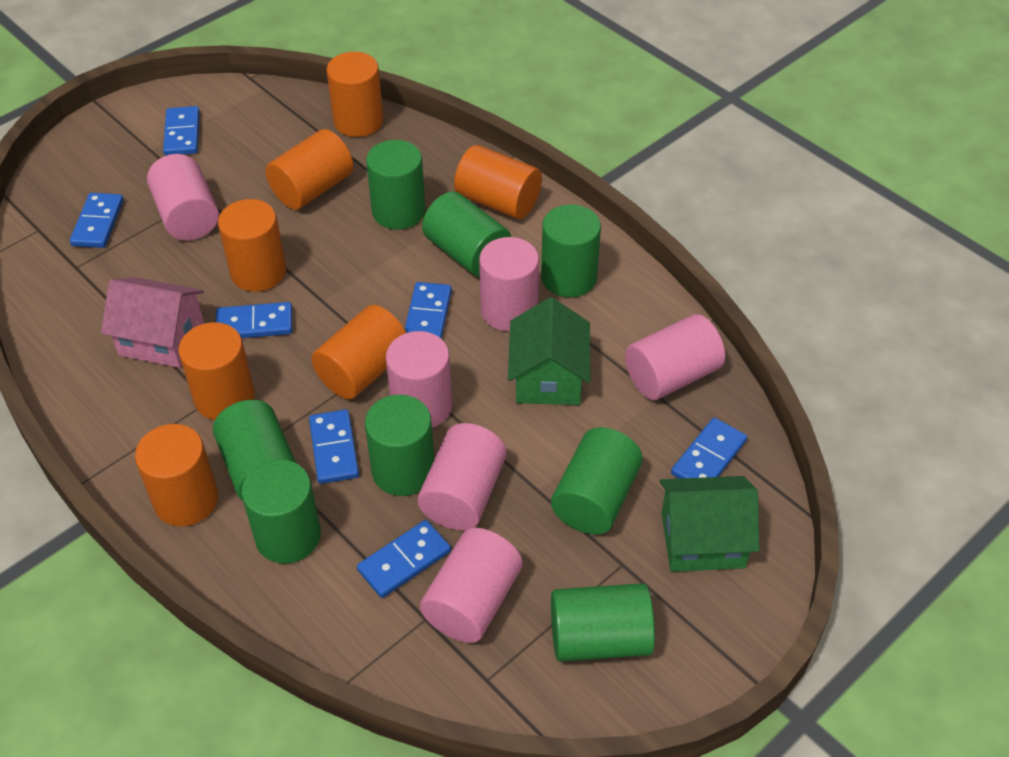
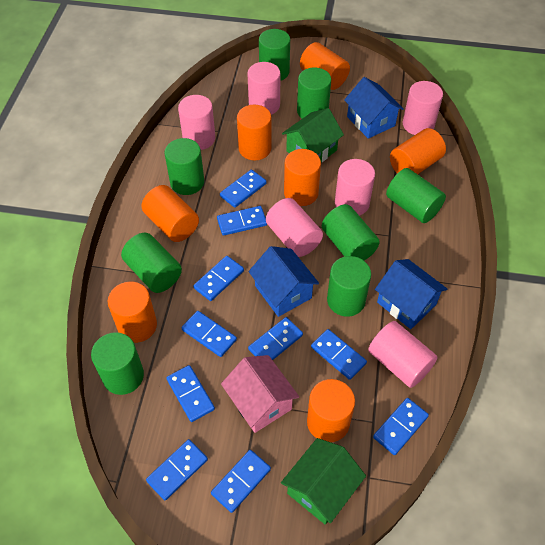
blue domino: [70,193,124,248] [163,106,200,156] [216,302,292,338] [309,409,359,484] [357,520,451,598] [405,282,452,339] [671,417,747,479] = 7 -> [146,439,208,501] [167,365,215,422] [182,311,237,357] [193,256,244,301] [211,450,271,513] [217,206,267,236] [220,169,266,208] [248,317,303,360] [311,329,367,380] [373,398,429,455] = 10
blue house: none = 0 -> [249,246,319,317] [344,77,404,139] [375,259,447,329] = 3

